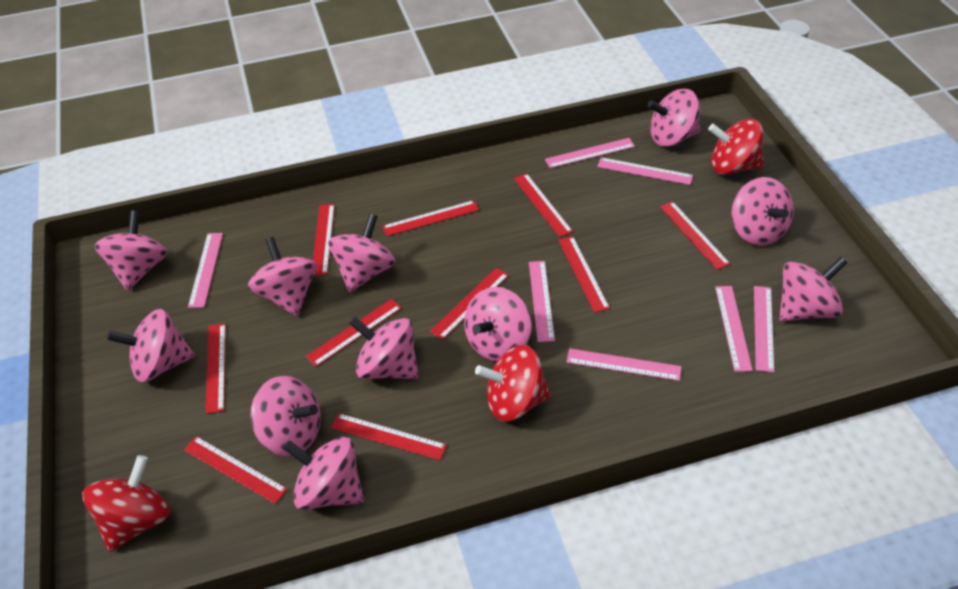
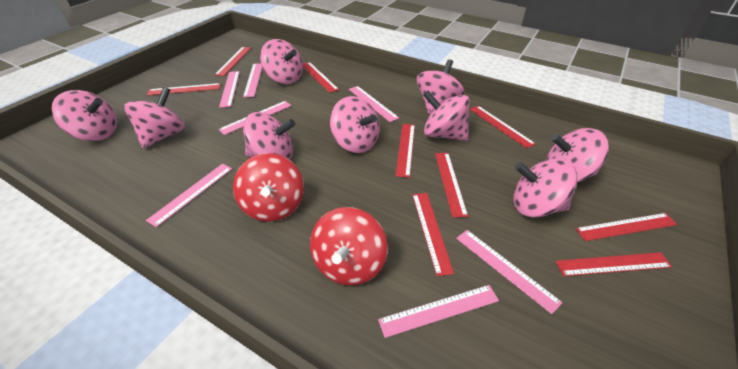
pink spinning top: [94,211,168,291] [107,309,195,382] [248,237,317,316] [250,376,321,457] [283,437,364,510] [328,214,395,292] [349,317,419,379] [464,287,532,362] [647,89,700,147] [731,177,794,246] [779,257,848,322] = 11 -> [52,90,117,141] [124,87,185,149] [243,112,295,160] [260,39,303,84] [330,96,380,153] [417,59,464,114] [423,91,470,141] [513,158,578,218] [546,128,609,182] = 9
red ruler: [183,436,288,504] [205,323,226,414] [306,299,402,367] [313,204,335,275] [331,413,447,460] [382,200,479,236] [430,268,509,340] [514,173,573,237] [558,236,610,313] [660,201,730,270] = 10 -> [147,83,221,96] [214,47,251,76] [303,62,339,93] [396,124,415,178] [412,193,454,276] [435,153,468,218] [470,106,536,148] [555,252,672,276] [575,213,677,241] = 9
red spinning top: [82,455,170,552] [475,345,551,422] [708,119,764,175] = 3 -> [233,153,304,222] [310,207,388,286] = 2

